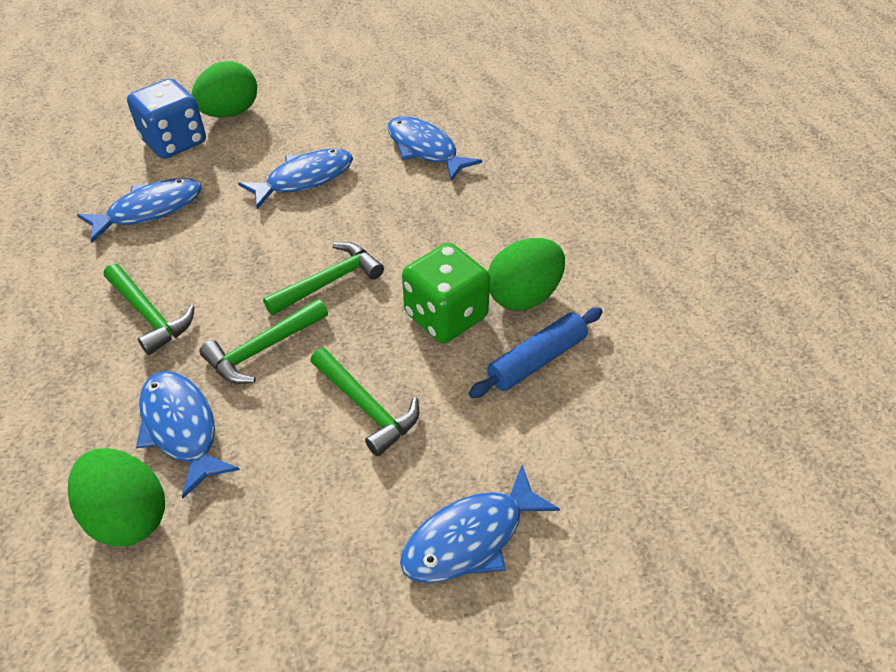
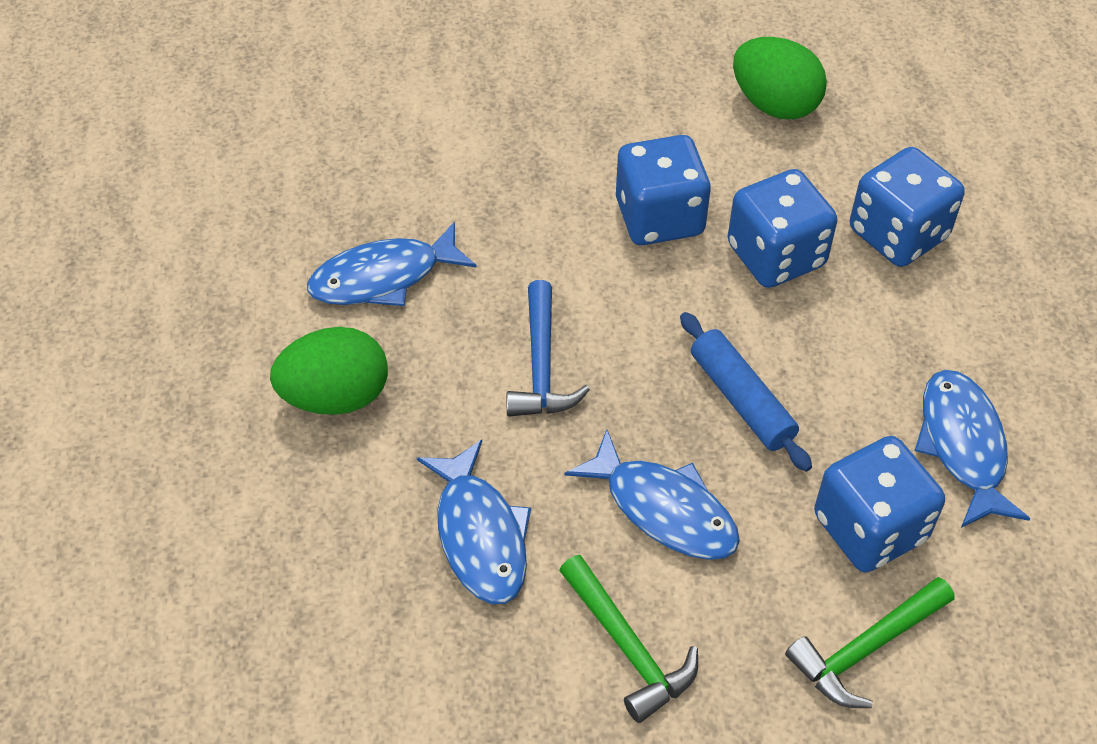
blue dice: [127,79,206,159] = 1 -> [616,135,711,245] [728,169,837,288] [814,436,945,573] [850,147,965,267] = 4
blue fish: [77,178,202,243] [136,371,240,498] [238,148,353,209] [387,116,482,181] [400,465,560,583] = 5 -> [307,222,477,306] [417,440,531,604] [564,429,740,560] [915,370,1030,528] = 4
blue hammer: none = 0 -> [507,280,590,417] = 1
green dice: [402,243,490,343] = 1 -> none = 0
green egg: [68,448,165,547] [191,61,257,118] [488,238,565,311] = 3 -> [270,327,388,415] [733,37,827,119] = 2
green hammer: [103,264,195,355] [199,299,328,384] [263,242,384,315] [310,348,419,456] = 4 -> [559,555,698,723] [785,577,954,708] = 2

